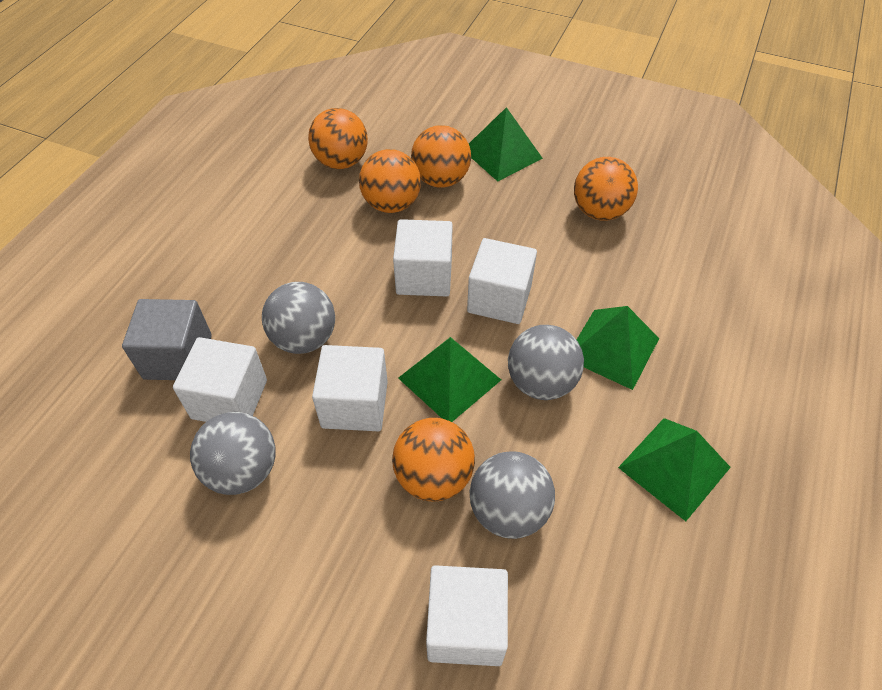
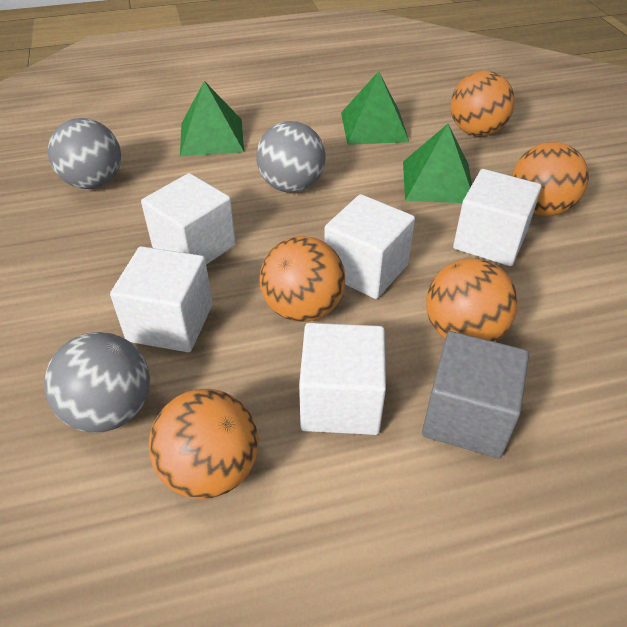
green pyramid: [398,337,501,422] [469,107,543,181] [577,306,659,390] [618,418,731,521] = 4 -> [180,81,244,156] [341,71,409,145] [403,124,472,203] = 3
grey ball: [190,412,276,495] [262,282,335,354] [470,451,555,539] [508,325,584,400] = 4 -> [44,332,150,433] [48,118,121,189] [256,121,326,193] = 3

